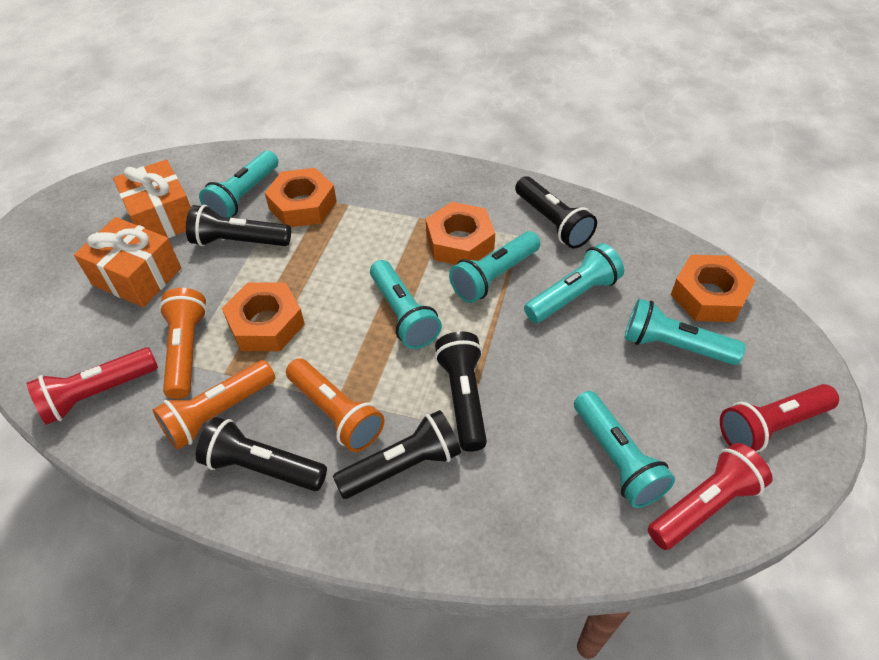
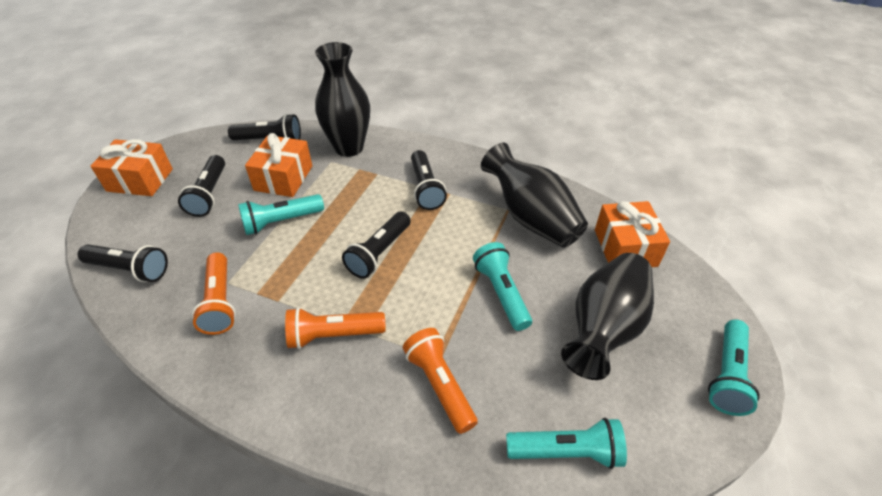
black vase: none = 0 -> [315,42,370,157] [481,143,588,248] [561,253,654,380] = 3
orange gift: [74,217,181,307] [113,160,191,238] = 2 -> [90,139,173,196] [245,133,312,197] [595,201,670,267] = 3
orange nut: [222,283,305,351] [265,168,337,227] [426,202,495,265] [671,255,755,322] = 4 -> none = 0
red flashlight: [27,347,158,425] [648,443,772,550] [720,384,839,452] = 3 -> none = 0
turquoise flashlight: [199,151,278,218] [370,260,442,349] [449,231,540,303] [524,243,624,323] [574,391,675,508] [625,299,746,365] = 6 -> [238,194,324,235] [473,242,532,331] [506,418,627,469] [708,319,760,416] = 4

